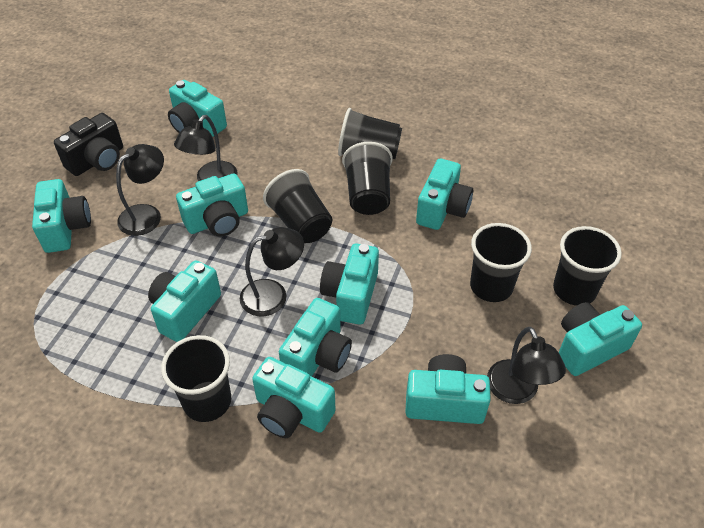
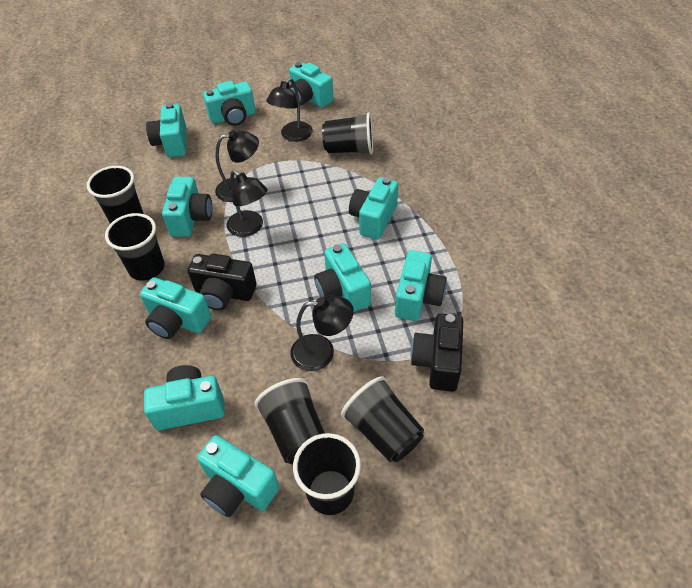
black camera: [54,113,123,176] = 1 -> [188,254,257,310] [411,314,463,392] = 2

